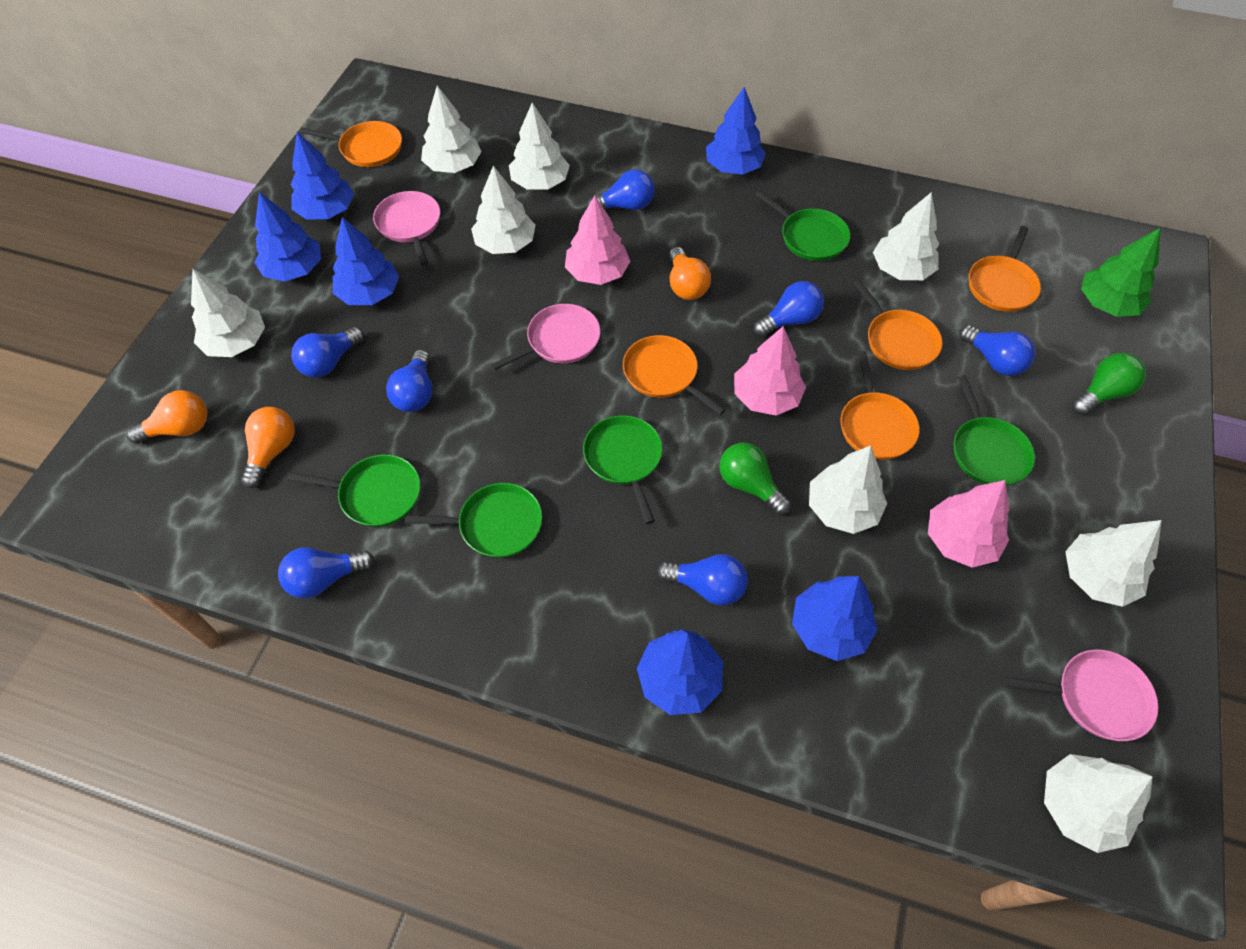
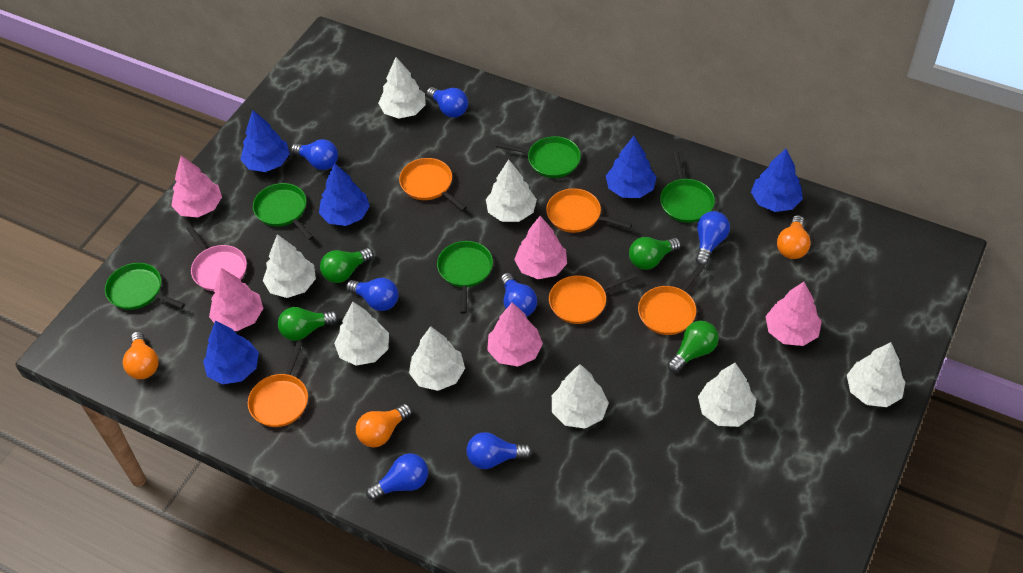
blue tree: [254,192,321,282] [291,132,354,219] [333,217,399,305] [637,629,723,715] [706,87,766,175] [792,576,878,661] = 6 -> [203,321,259,385] [240,110,290,172] [319,163,370,226] [606,136,656,198] [751,149,803,212] = 5
green light bulb: [719,443,791,515] [1072,353,1146,415] = 2 -> [278,307,339,341] [320,248,374,283] [629,237,681,270] [668,321,719,372] = 4
green tree: [1081,228,1160,317] = 1 -> none = 0
pink pan: [373,191,440,266] [491,304,600,370] [1004,650,1158,741] = 3 -> [186,225,247,291] = 1
pink tree: [565,196,630,285] [734,326,806,416] [928,480,1010,568] = 3 -> [171,156,222,218] [209,268,263,331] [487,302,543,366] [514,216,567,279] [765,282,822,346] = 5

